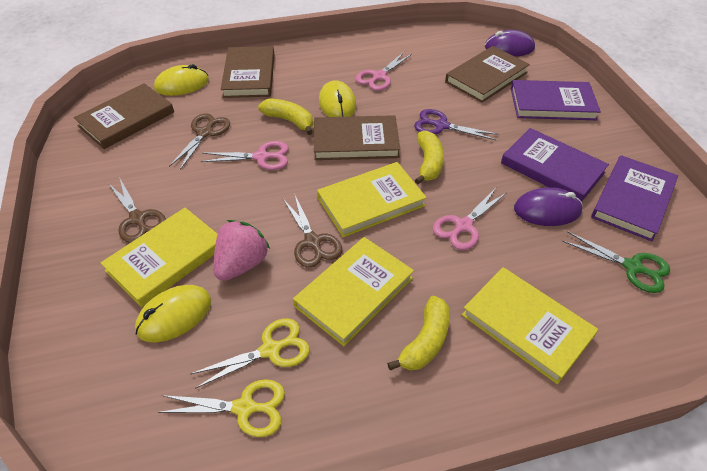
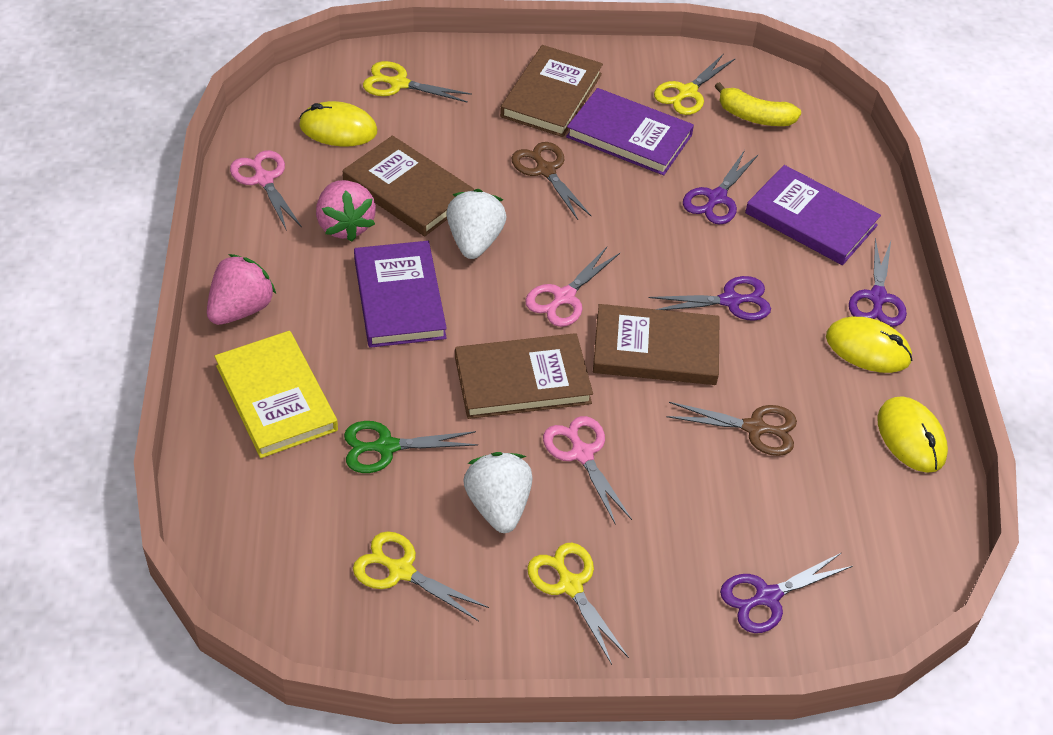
brown scissors: [108,177,166,243] [169,114,230,170] [283,196,342,268] = 3 -> [511,142,591,220] [666,402,797,456] = 2
pink strawberry: [213,220,270,281] = 1 -> [207,254,276,325] [316,180,376,242] = 2
purple mouse: [485,30,535,57] [514,187,583,226] = 2 -> none = 0
purple scissors: [414,109,499,141] = 1 -> [648,276,771,321] [683,150,758,224] [720,552,853,633] [849,238,907,327] = 4
white strawberry: none = 0 -> [447,189,507,259] [463,452,533,533] = 2
yellow banana: [258,98,313,135] [387,296,450,371] [415,131,444,184] = 3 -> [715,82,801,126] = 1
yellow book: [101,207,218,307] [293,237,414,346] [317,162,427,237] [462,267,599,384] = 4 -> [215,331,338,458] = 1
yellow scissors: [158,379,285,437] [191,318,310,389] = 2 -> [353,531,489,621] [363,61,472,103] [527,543,629,665] [654,54,736,115] = 4

